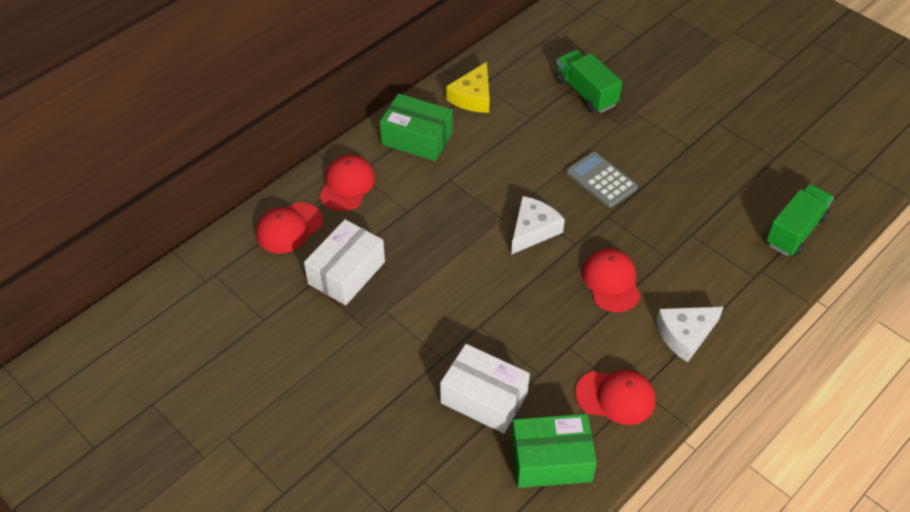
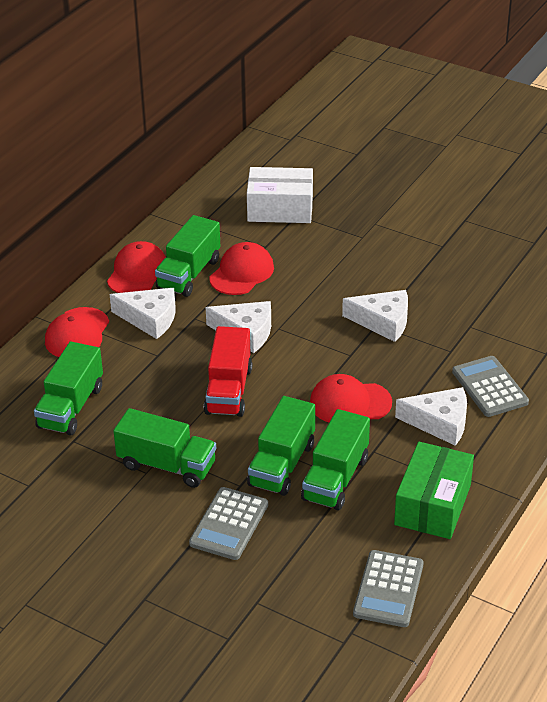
green box: [380,93,453,161] [511,414,597,488] = 2 -> [394,442,474,539] = 1
green truck: [556,50,622,113] [766,184,834,256] = 2 -> [34,342,103,436] [113,408,216,488] [155,215,220,297] [247,396,315,496] [301,409,370,511] = 5
grey calculator: [566,152,638,208] = 1 -> [189,487,268,560] [353,550,424,627] [452,356,529,417] = 3
red truck: none = 0 -> [204,326,252,417] = 1
white box: [304,219,385,305] [440,344,530,433] = 2 -> [247,167,313,223] = 1
white cheese: [511,196,565,255] [656,307,723,362] = 2 -> [110,288,176,339] [206,301,271,353] [342,290,408,342] [395,387,467,446] = 4
yellow cheese: [447,62,490,113] = 1 -> none = 0

